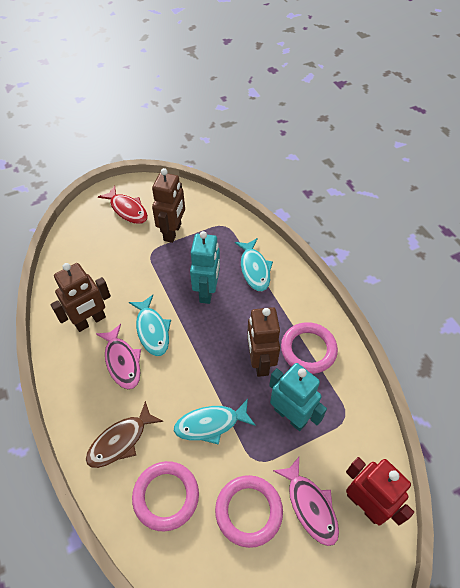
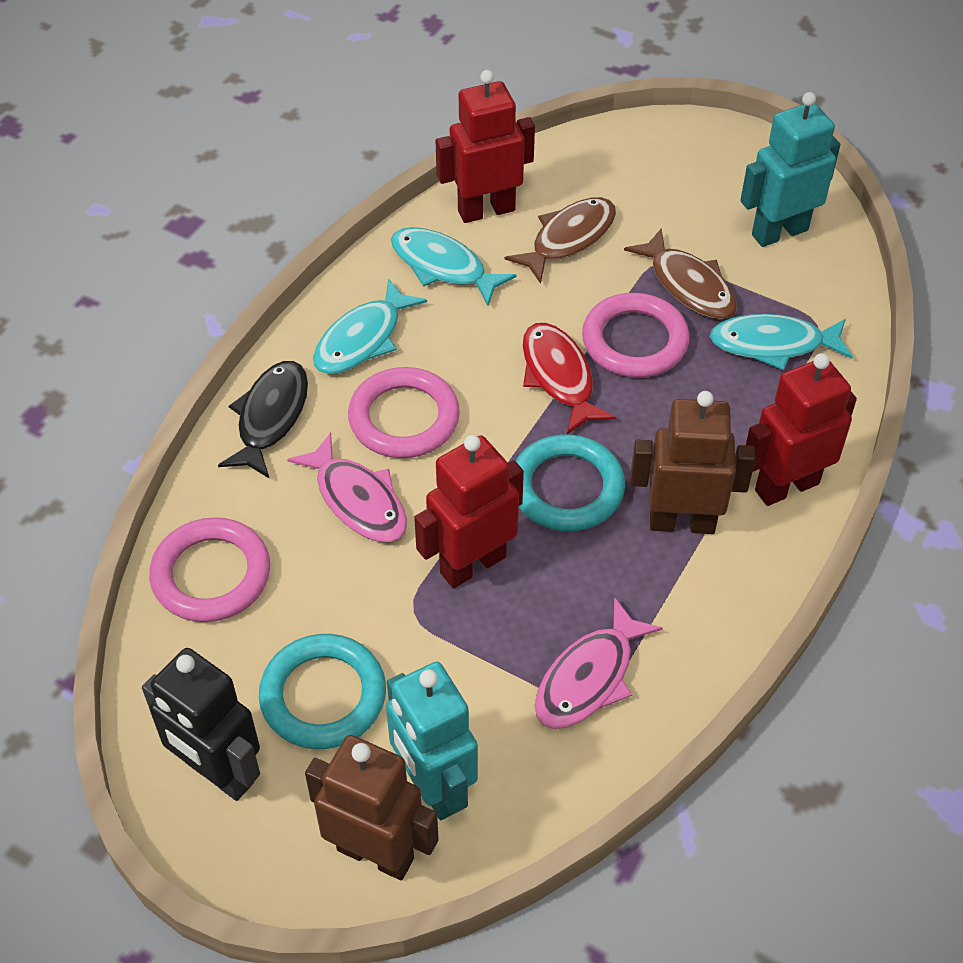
black fish: none = 0 -> [218,361,308,479] = 1
black robot: none = 0 -> [142,648,260,801] = 1
brown fish: [86,401,163,468] = 1 -> [505,197,616,284] [624,228,737,319] = 2
brown robot: [51,263,111,332] [152,168,185,243] [247,307,280,377] = 3 -> [305,735,439,880] [630,391,756,534] = 2
red robot: [346,457,414,525] = 1 -> [414,435,524,588] [435,70,535,223] [746,353,857,506] = 3
turquoise ring: none = 0 -> [259,634,386,749] [516,434,625,531] = 2

